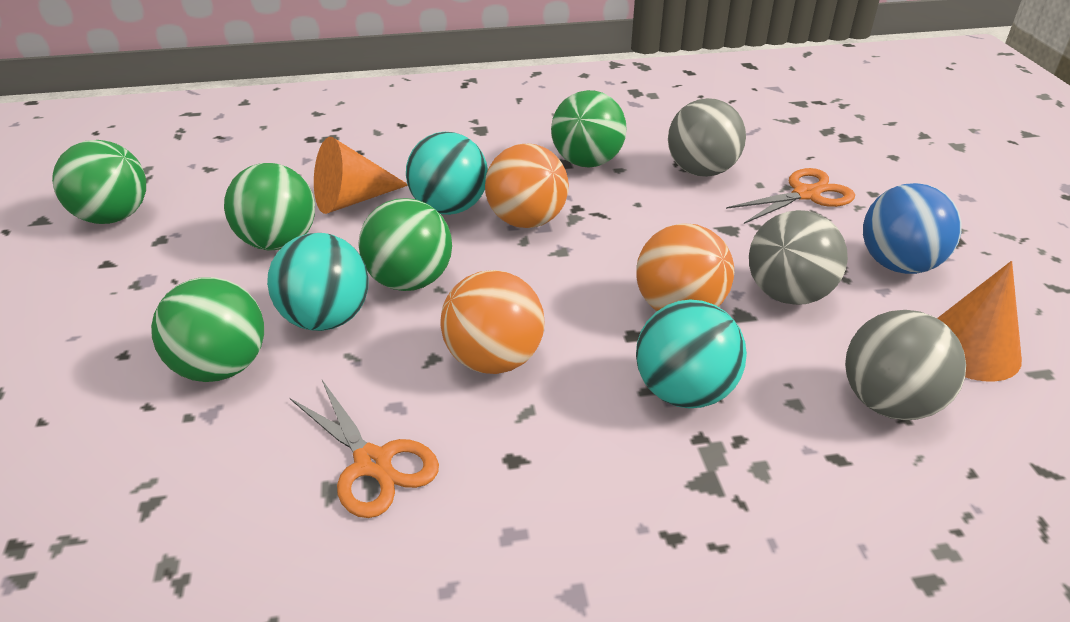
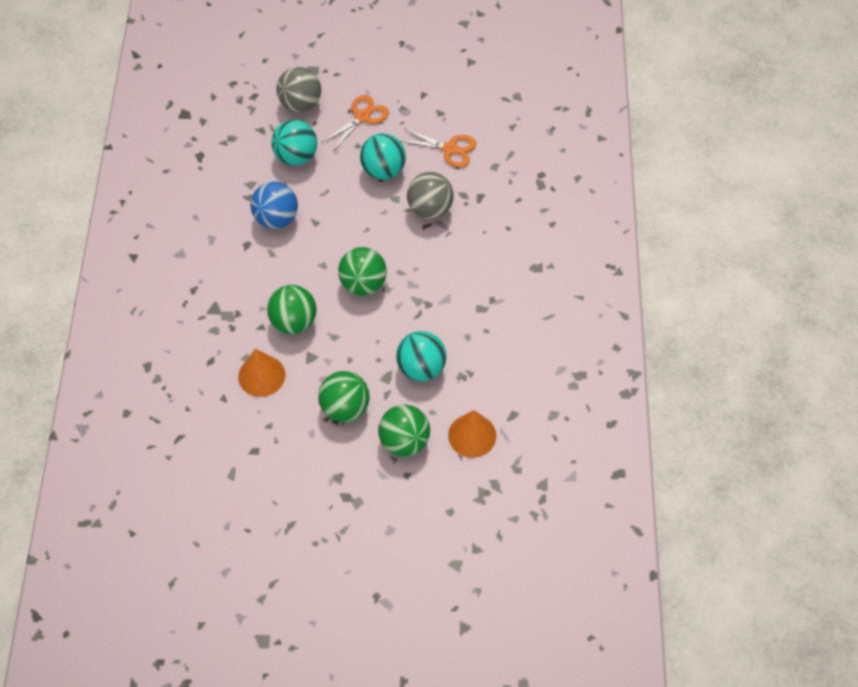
green ball: [52,140,146,224] [151,277,264,382] [224,163,315,251] [358,198,452,291] [551,90,627,168] = 5 -> [267,285,317,334] [318,371,370,422] [338,247,387,296] [378,405,430,457] = 4
grey ball: [668,98,746,177] [749,210,848,305] [845,310,966,420] = 3 -> [276,67,321,112] [407,172,454,219] = 2
orange ball: [440,270,545,374] [485,144,569,228] [636,223,734,311] = 3 -> none = 0

